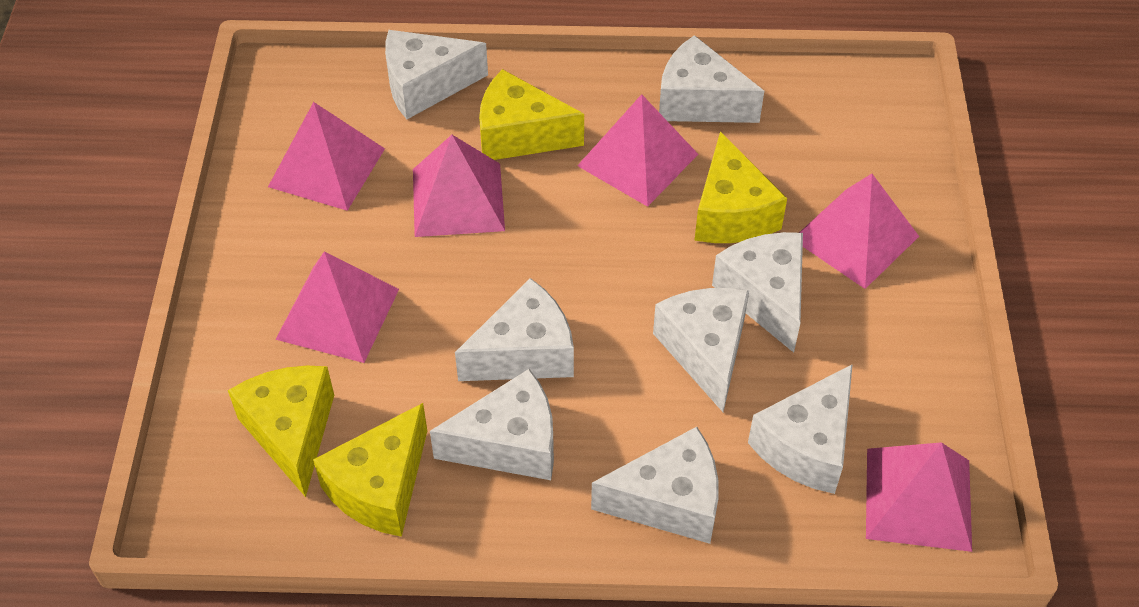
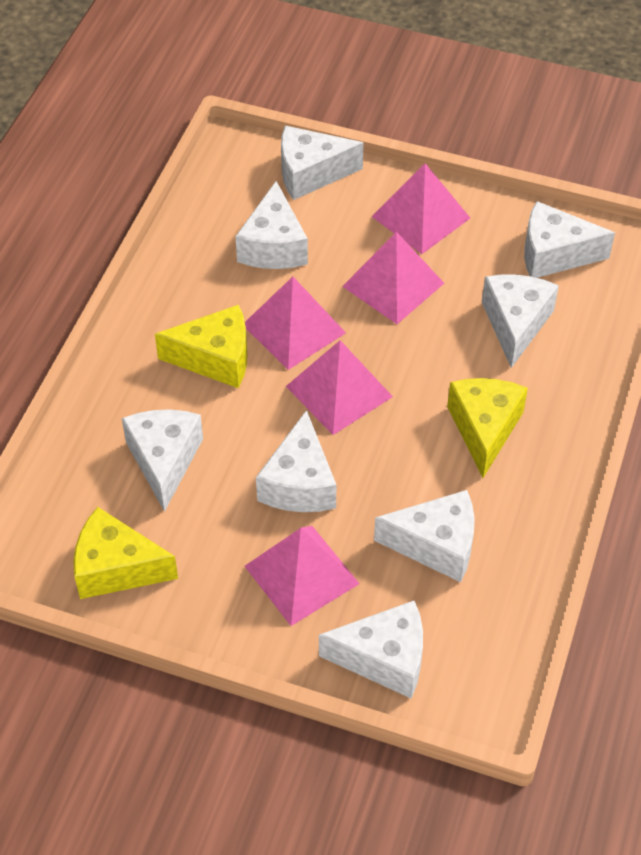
pink pyramid: [268,102,385,211] [275,252,399,363] [413,135,505,237] [577,94,698,207] [799,174,919,289] [866,442,972,552] = 6 -> [245,277,346,370] [245,526,360,626] [286,340,393,435] [342,231,444,324] [372,163,470,254] = 5
yellow cheese: [228,366,334,497] [313,403,427,537] [479,69,584,160] [694,131,787,243] = 4 -> [73,507,178,599] [155,305,247,388] [447,378,528,478] = 3

